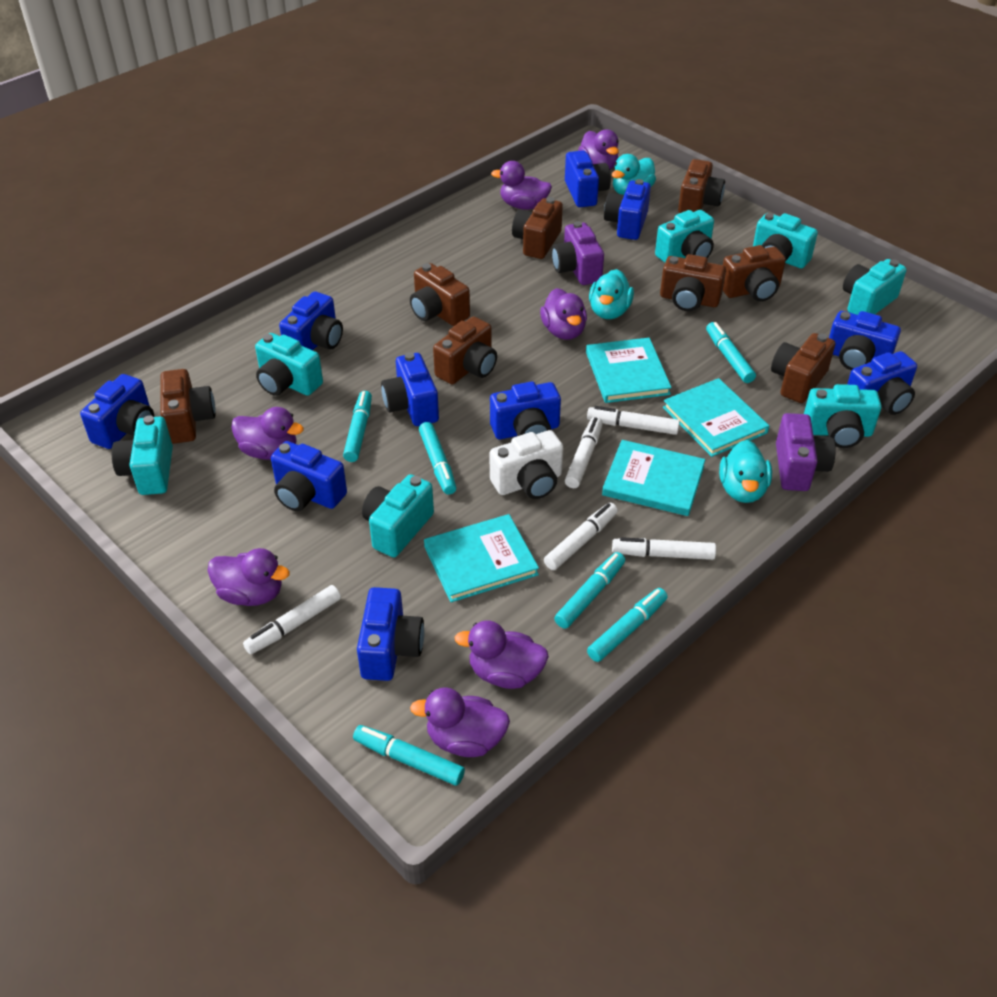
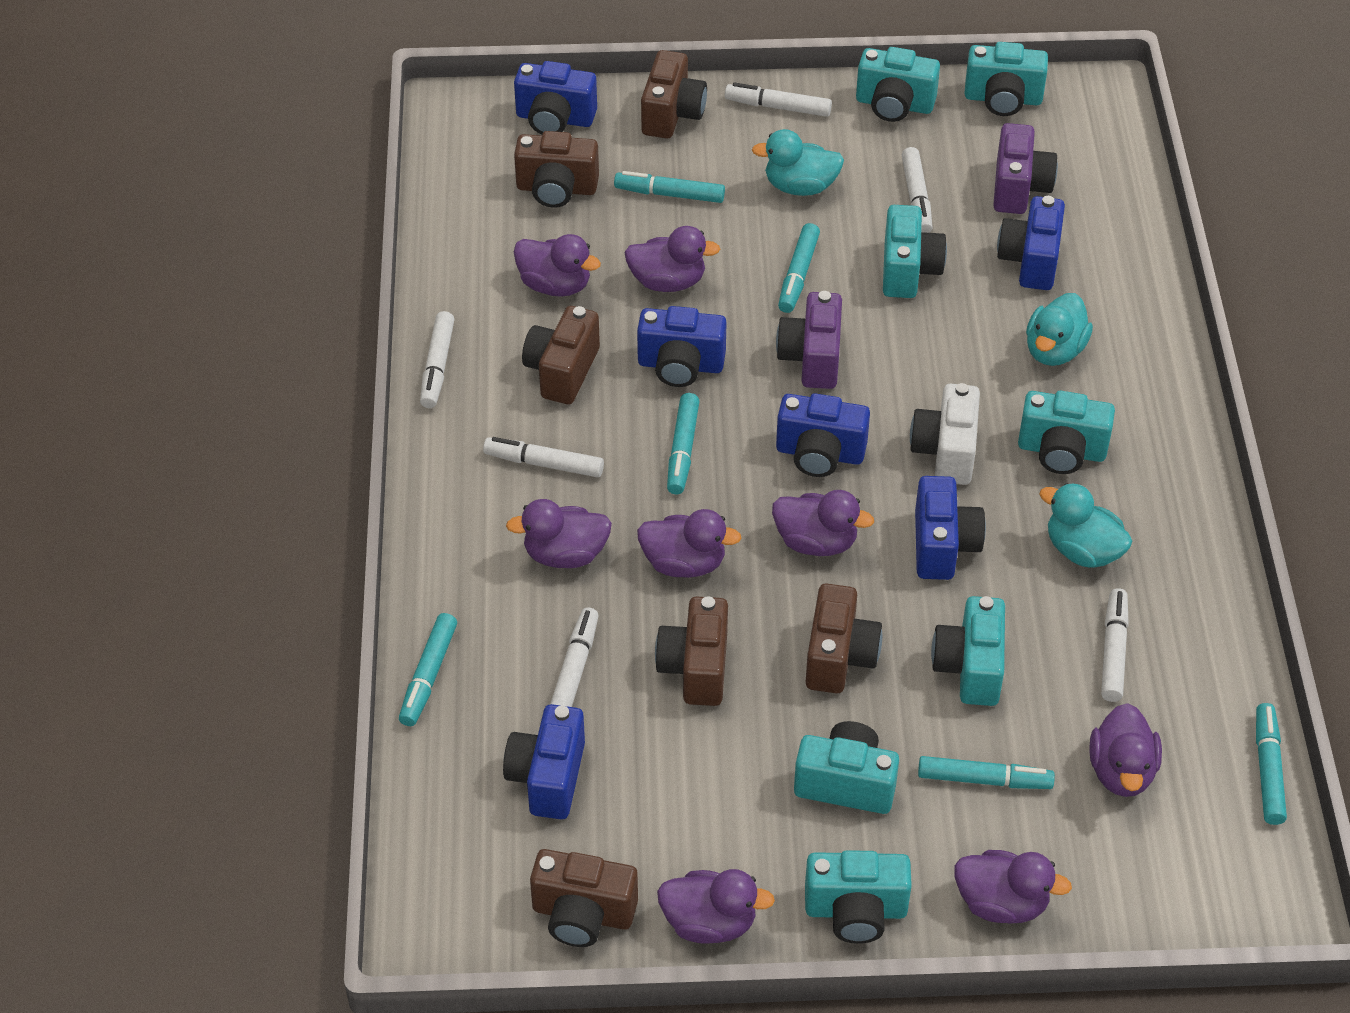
blue camera: [80,374,154,449] [271,441,347,511] [279,292,343,350] [357,587,424,681] [381,352,439,426] [490,381,561,439] [565,150,611,207] [604,179,651,240] [829,311,901,371] [847,351,917,415] = 10 -> [503,704,585,819] [514,61,597,134] [637,306,727,387] [776,393,870,477] [915,476,986,580] [997,196,1065,290] = 6
brown camera: [160,369,215,444] [410,263,470,326] [433,316,497,384] [512,197,563,259] [660,254,726,311] [678,159,725,213] [723,245,786,302] [771,333,835,403] = 8 -> [514,131,599,208] [522,306,600,405] [530,849,638,947] [641,50,707,138] [655,596,728,706] [806,583,882,693] = 6
purple duck: [207,548,290,606] [231,407,304,460] [410,687,510,757] [454,620,549,689] [491,161,552,210] [540,288,587,340] [578,129,619,170] = 7 -> [506,499,612,568] [514,234,601,297] [624,226,720,292] [637,509,742,578] [657,869,775,944] [772,490,874,556] [954,850,1072,924] [1089,703,1162,797] = 8
turquoise book: [424,514,539,602] [586,338,672,403] [602,440,705,516] [663,378,769,457] = 4 -> none = 0
white marker: [243,585,341,654] [544,503,618,570] [565,417,603,488] [587,406,680,435] [612,537,716,560] = 5 -> [420,311,455,408] [483,437,604,477] [550,607,599,707] [725,82,832,117] [902,147,933,233] [1101,588,1129,702] = 6

